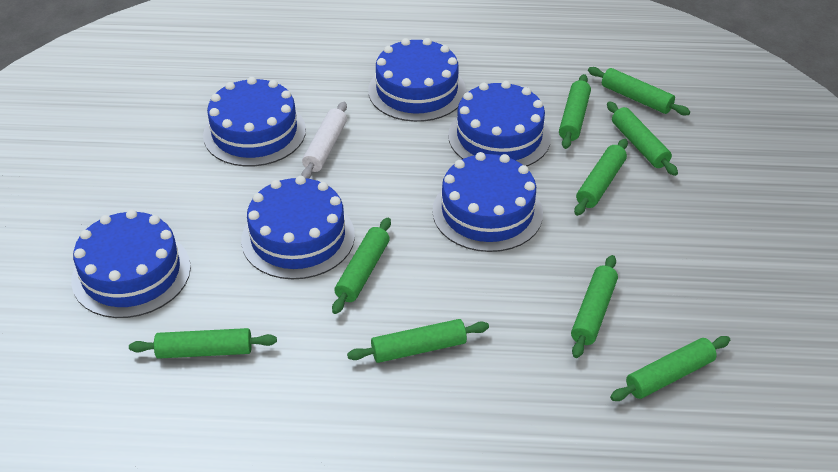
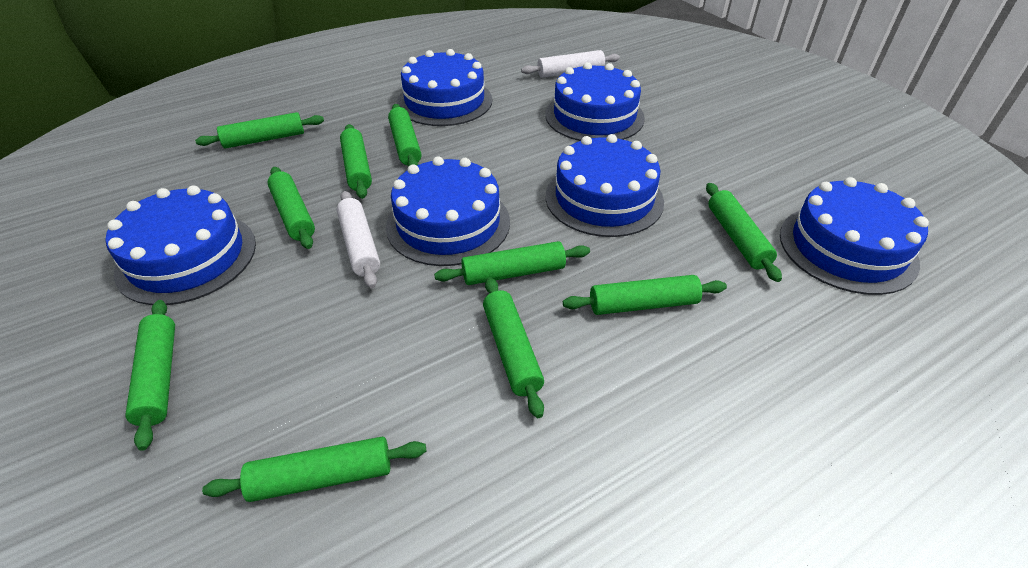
green rolling pin: [129,328,277,359] [332,218,391,314] [347,319,489,363] [559,74,591,149] [571,255,618,358] [574,139,628,216] [588,67,690,115] [607,101,678,176] [610,336,730,401] = 9 -> [125,300,175,451] [195,112,324,148] [202,437,427,502] [268,167,315,249] [340,124,372,199] [388,104,421,167] [434,241,590,285] [483,277,544,418] [563,275,727,315] [706,183,782,282] = 10
white rolling pin: [302,102,347,179] = 1 -> [336,191,380,289] [521,50,620,78] = 2

